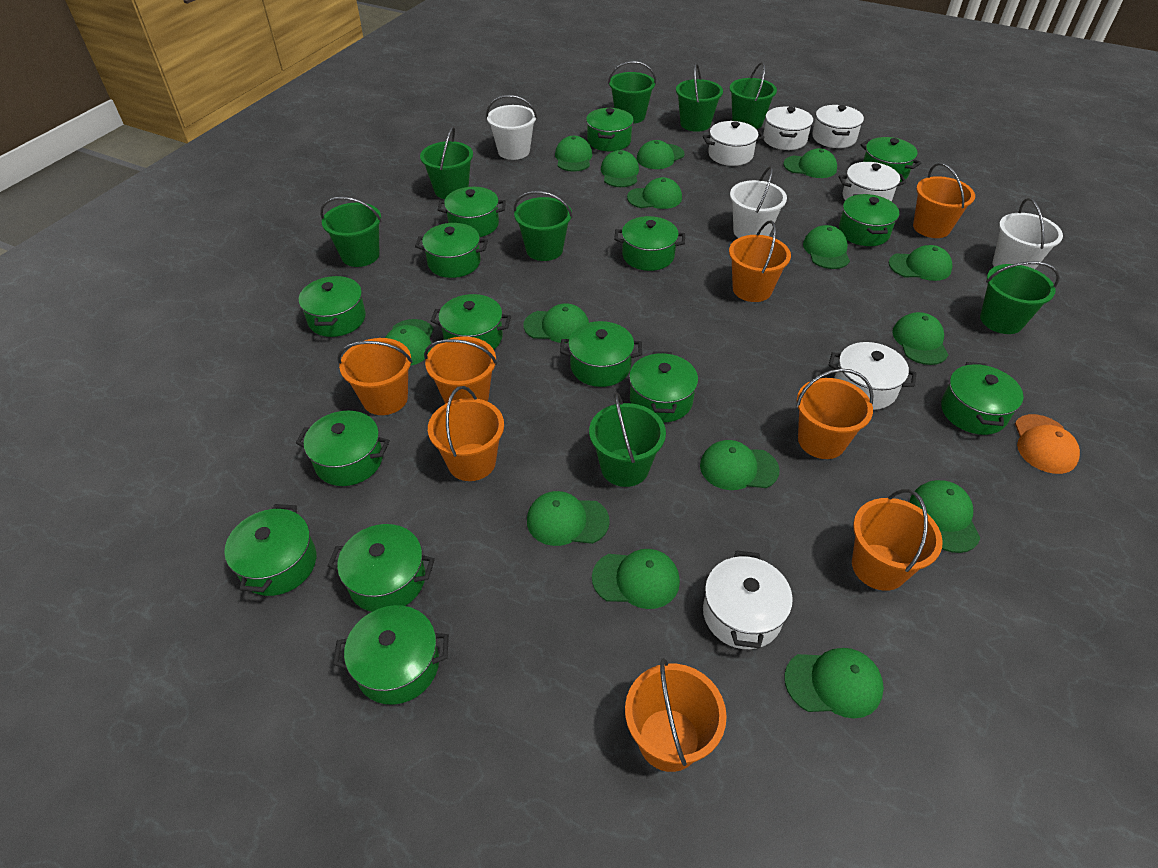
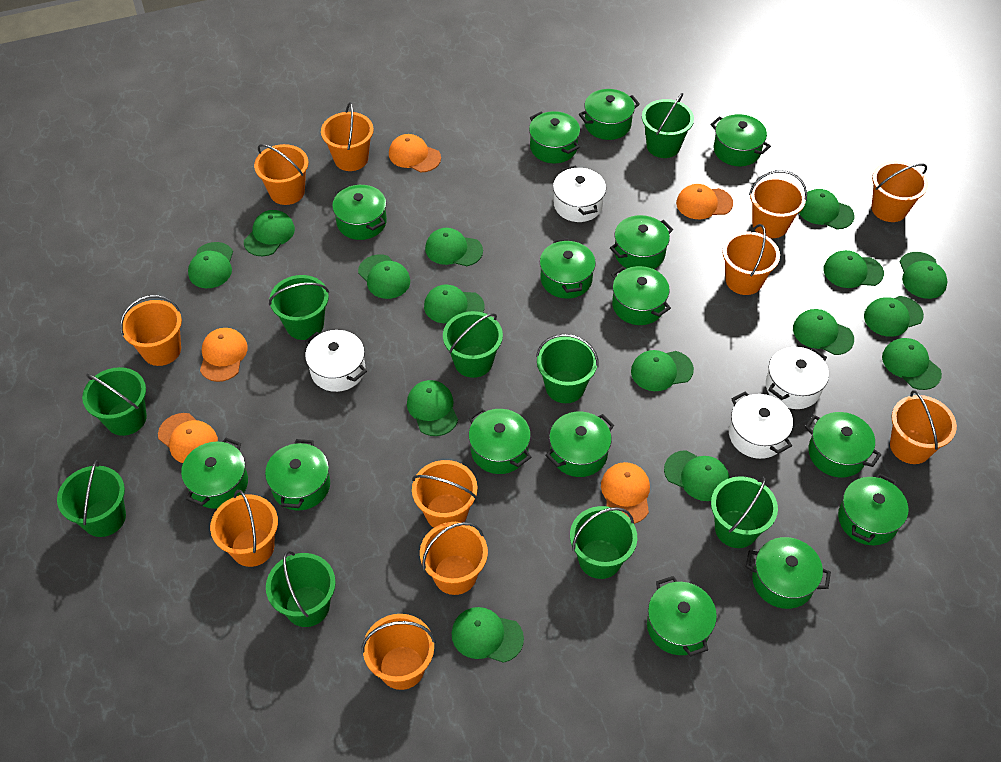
green bucket: [320,197,382,267] [420,126,473,199] [514,191,573,261] [589,392,666,487] [608,61,656,124] [676,63,723,132] [729,62,777,129] [980,261,1060,334] = 8 -> [57,460,126,537] [82,367,147,436] [266,551,336,627] [269,275,329,340] [443,311,503,378] [536,334,599,403] [570,506,637,579] [642,93,694,158] [711,476,778,548] = 9
orange bucket: [337,338,413,415] [424,336,497,404] [428,386,504,481] [625,658,727,772] [729,220,791,302] [796,368,874,459] [852,489,943,591] [913,163,975,238] = 8 -> [120,295,182,366] [210,490,278,567] [254,144,308,205] [321,102,374,171] [361,614,436,690] [412,460,478,528] [420,522,488,595] [722,224,780,295] [749,170,807,238] [871,161,928,222] [890,390,957,464] = 11
orange cap: [1015,414,1080,474] = 1 -> [158,413,218,463] [200,328,248,382] [389,134,441,172] [601,462,650,524] [676,184,733,219] = 5
white bucket: [486,95,537,160] [730,166,787,238] [993,198,1063,269] = 3 -> none = 0
white pot: [703,121,764,166] [703,550,793,649] [763,107,813,150] [812,105,864,148] [829,342,917,410] [839,162,906,202] = 6 -> [305,330,367,392] [553,166,606,222] [729,392,793,459] [766,347,829,409] = 4

